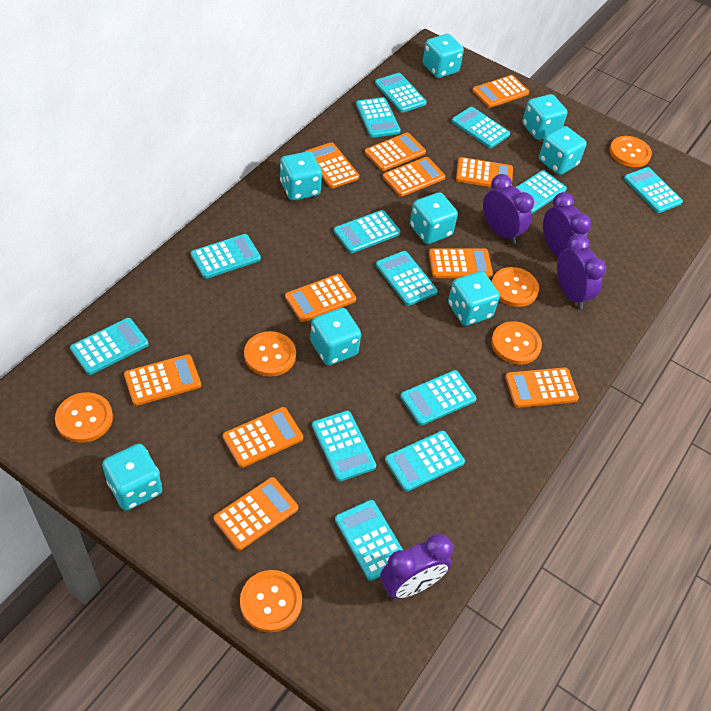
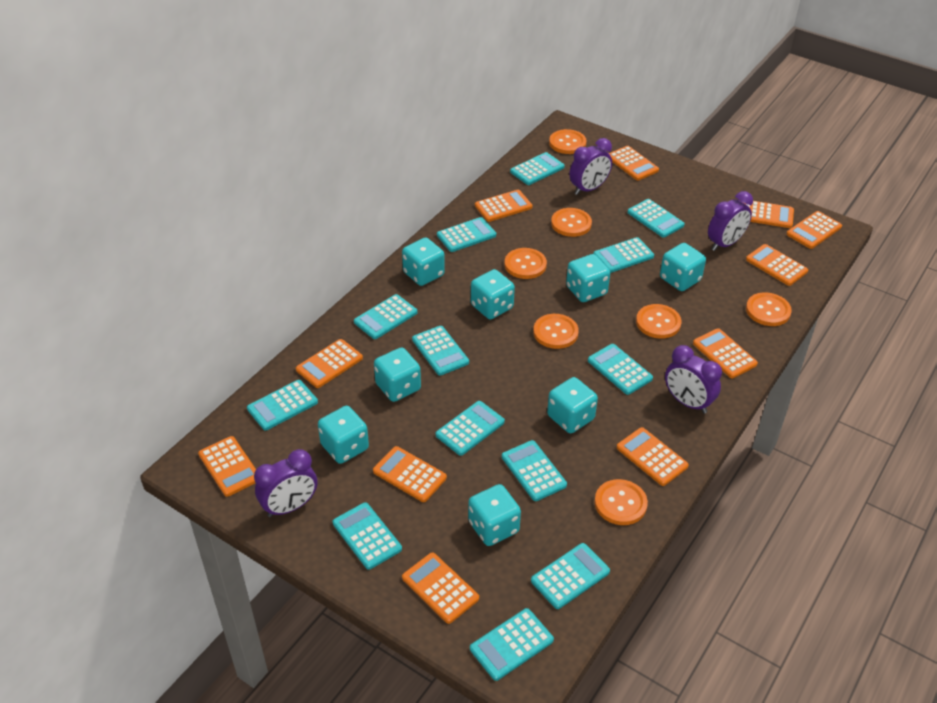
orange button: [55,392,113,443] [240,570,302,633] [244,331,296,377] [491,321,542,365] [492,267,539,307] [609,136,652,167] = 6 -> [504,248,547,279] [533,314,579,349] [549,129,586,154] [551,208,592,237] [594,479,648,525] [636,304,681,339] [746,292,792,326] = 7

